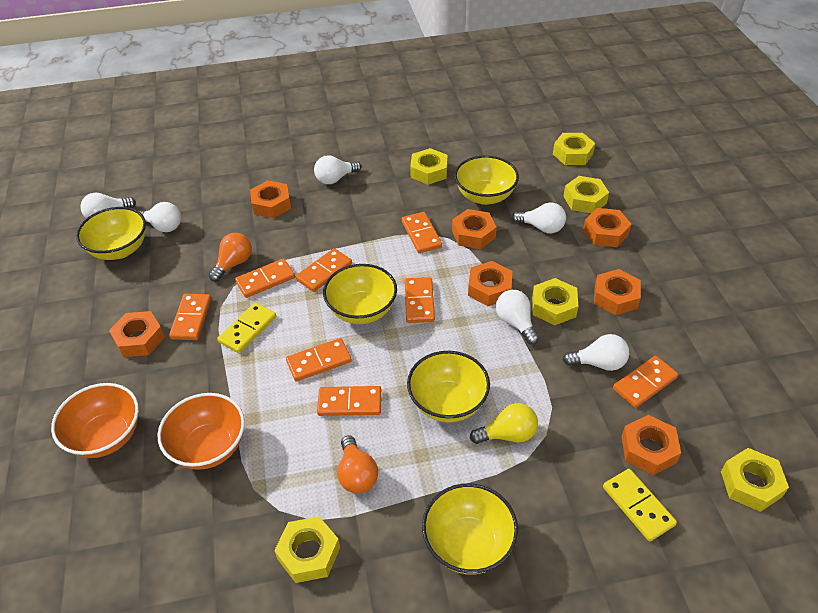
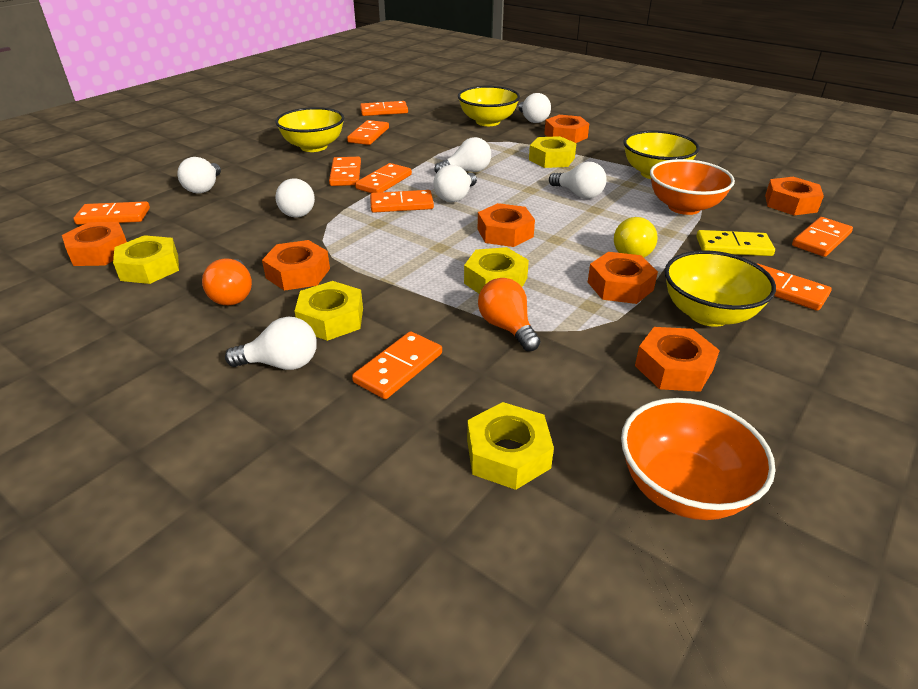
orange domino: [169,294,211,340] [235,258,295,298] [286,338,352,381] [296,248,352,292] [317,386,381,416] [402,212,442,253] [405,277,435,323] [613,356,678,408] = 8 -> [73,201,150,225] [329,157,361,186] [347,120,389,145] [352,331,442,399] [355,163,412,193] [360,101,408,116] [370,190,434,213] [756,263,831,311] [792,217,853,257] = 9
white light bulb: [80,193,136,219] [139,202,181,232] [314,155,361,184] [496,290,539,345] [512,202,566,233] [563,334,629,371] = 6 -> [177,157,221,194] [225,317,317,370] [276,178,315,217] [433,165,477,202] [435,137,491,173] [518,93,551,123] [549,162,607,199] = 7
yellow bowl: [76,207,146,260] [323,264,397,324] [407,351,490,423] [422,483,518,574] [454,155,519,205] = 5 -> [275,107,344,152] [458,86,520,126] [623,130,700,179] [664,250,776,327] = 4
yellow domino: [217,303,276,353] [603,469,677,542] = 2 -> [696,230,775,256] = 1
yellow nut: [274,516,340,583] [410,148,448,185] [532,278,578,325] [553,133,595,165] [563,176,609,213] [721,448,789,512] = 6 -> [113,235,179,284] [295,281,363,341] [464,247,529,294] [467,402,554,490] [529,136,576,168] = 5

